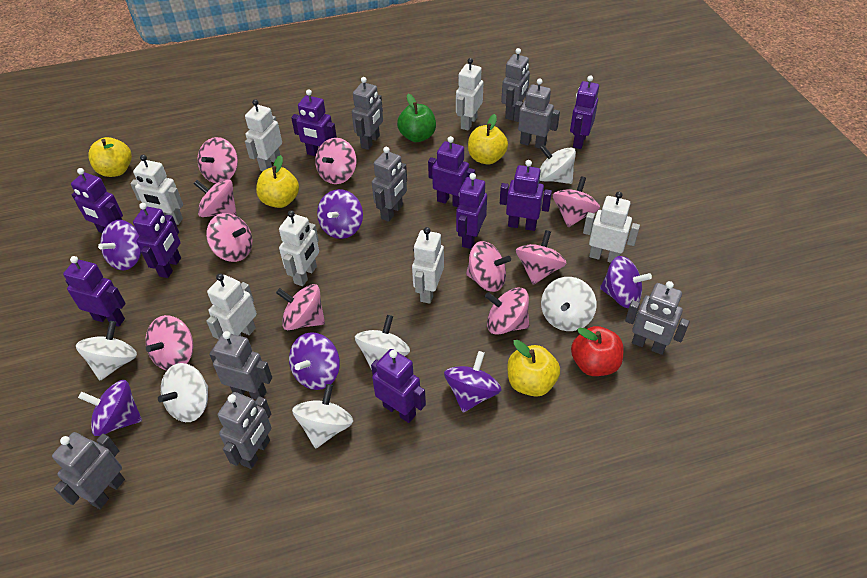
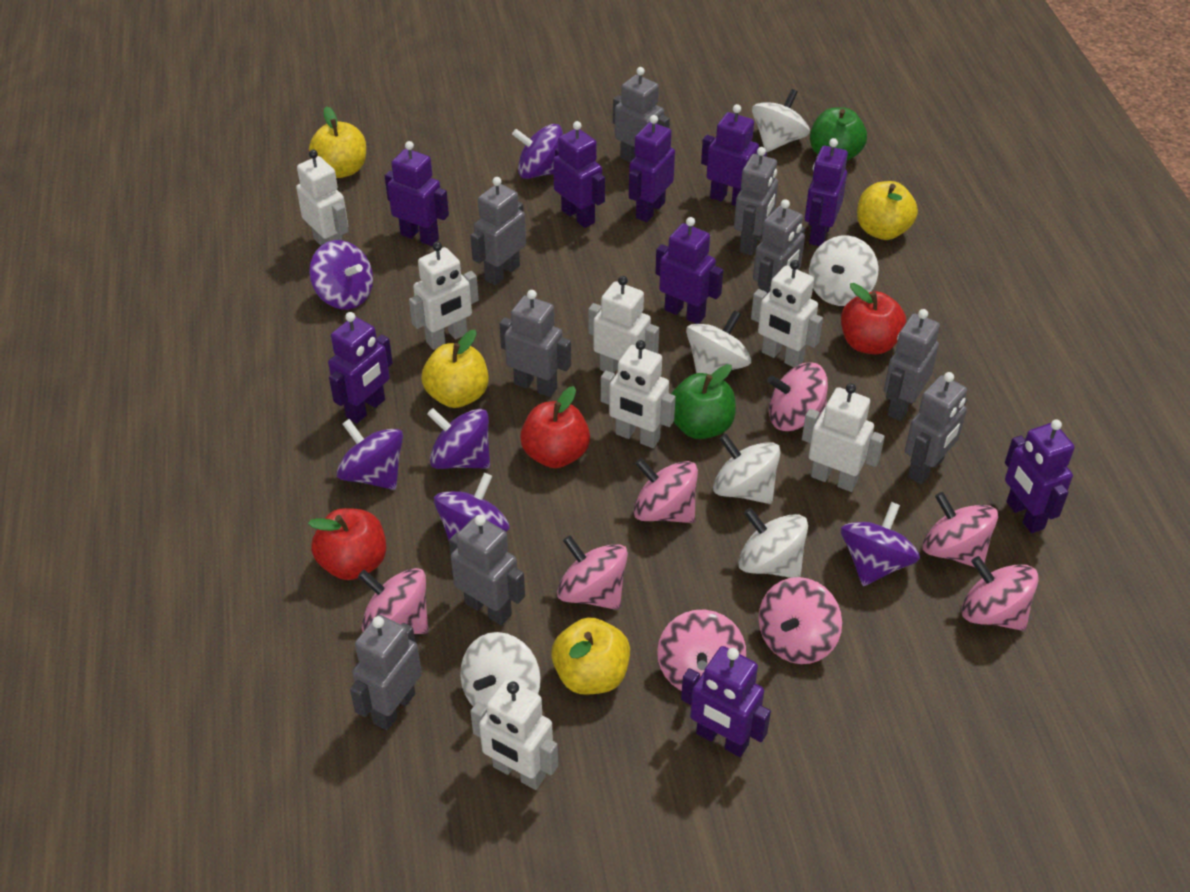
green apple: [397,94,436,142] = 1 -> [671,364,736,439] [810,107,867,161] = 2
grey robot: [52,432,125,509] [209,331,272,399] [218,392,272,469] [352,77,383,150] [372,147,407,222] [501,48,530,120] [514,78,560,148] [625,281,690,355] = 8 -> [350,615,422,730] [449,515,525,625] [471,177,526,285] [500,290,571,397] [613,67,670,162] [734,147,778,255] [753,199,805,294] [884,309,940,421] [905,372,967,484] = 9
pink spinning top: [145,315,193,371] [193,179,237,217] [197,137,238,183] [206,213,252,262] [276,284,325,330] [315,138,357,184] [466,241,511,292] [485,287,529,335] [516,230,567,285] [553,176,600,227] = 10 -> [358,568,428,634] [557,535,628,610] [633,458,698,523] [657,609,746,691] [758,577,842,664] [767,362,828,431] [923,492,998,567] [961,556,1038,631] = 8
red apple: [571,326,624,376] = 1 -> [308,508,386,580] [520,386,590,468] [841,283,906,355] = 3

